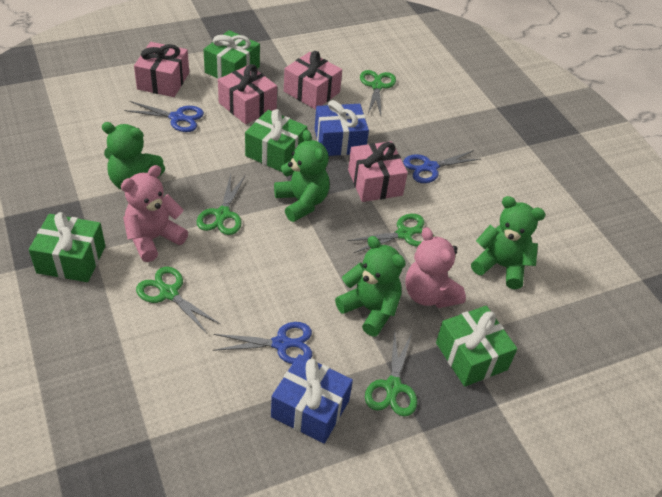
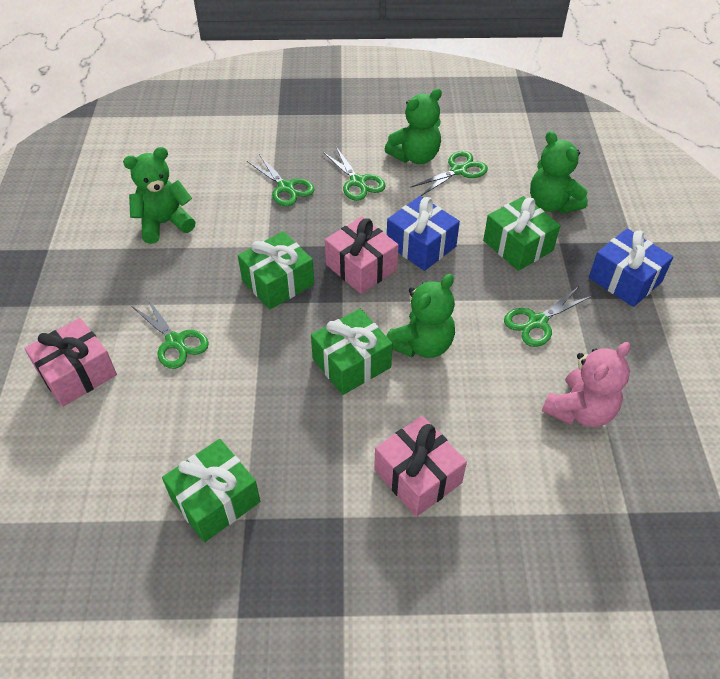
blue scissors: [124,101,204,132] [213,322,312,364] [403,150,481,183] = 3 -> none = 0
pink gift: [134,42,189,97] [218,64,277,124] [284,51,342,110] [348,141,408,202] = 4 -> [24,318,117,407] [325,217,399,294] [374,416,467,517] = 3
pink teddy bear: [121,165,188,262] [405,227,466,308] = 2 -> [542,342,631,427] = 1

